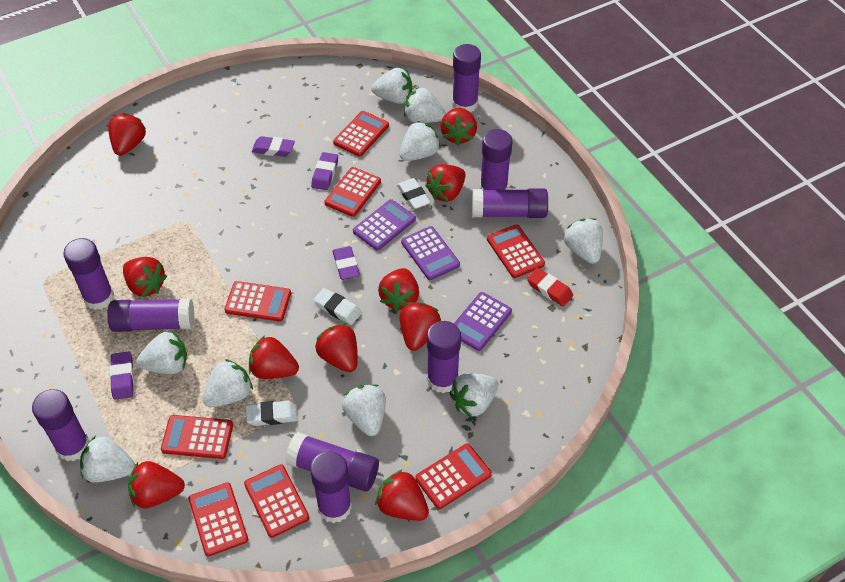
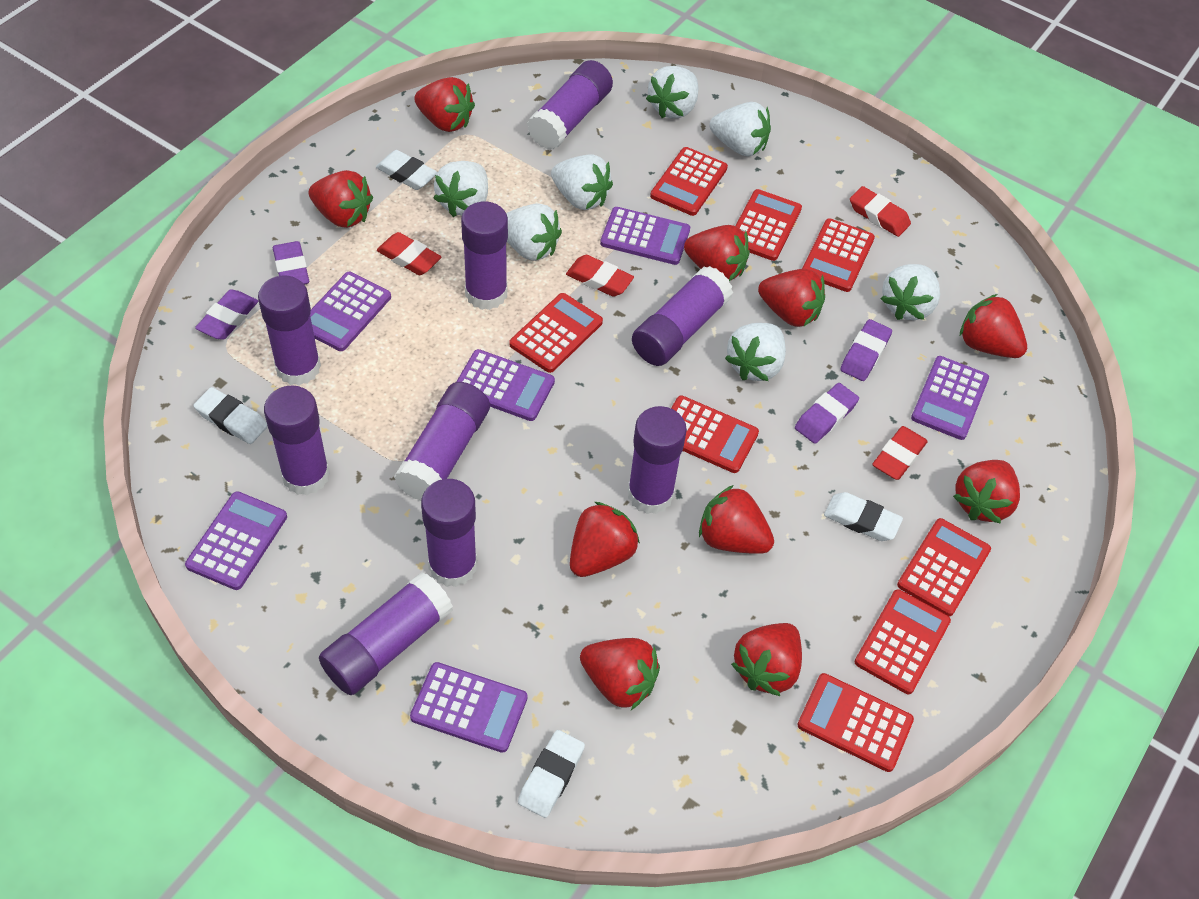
purple calculator: [353,199,416,251] [401,226,460,280] [454,292,512,351] = 3 -> [185,491,287,590] [310,272,391,351] [410,662,527,753] [456,349,555,421] [600,207,690,265] [911,356,989,440] = 6
red eraser: [527,268,573,306] = 1 -> [377,232,441,275] [566,255,634,297] [850,186,911,237] [872,426,928,480] = 4
white eraser: [246,400,298,426] [314,288,362,325] [397,178,431,209] = 3 -> [194,387,268,444] [376,150,437,190] [518,730,585,818] [824,492,903,541] = 4
white strawberry: [80,436,135,482] [136,331,187,374] [203,359,253,407] [342,384,386,436] [371,68,412,104] [400,121,441,161] [404,87,446,123] [449,373,498,418] [563,218,603,264] = 9 -> [434,161,488,217] [506,203,562,261] [551,154,613,210] [646,66,698,118] [710,102,771,156] [725,323,786,381] [881,264,940,320] = 7

